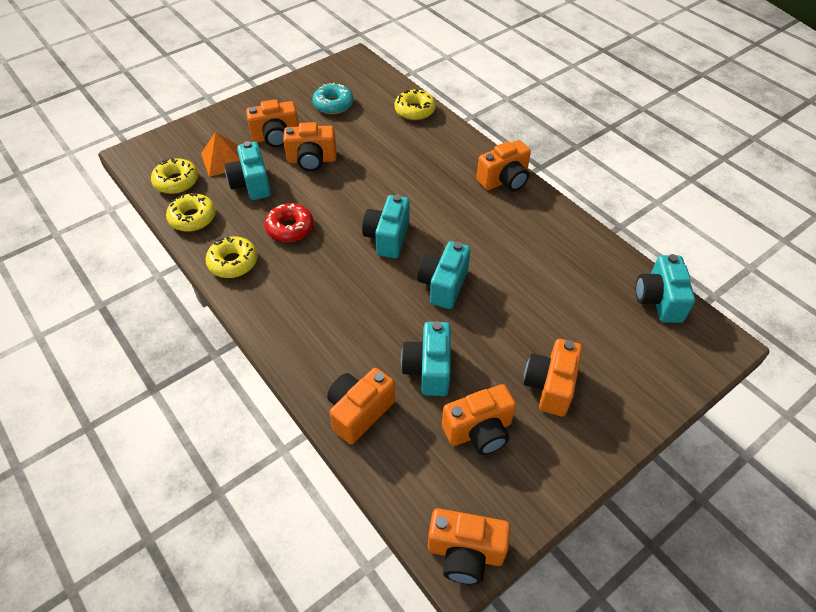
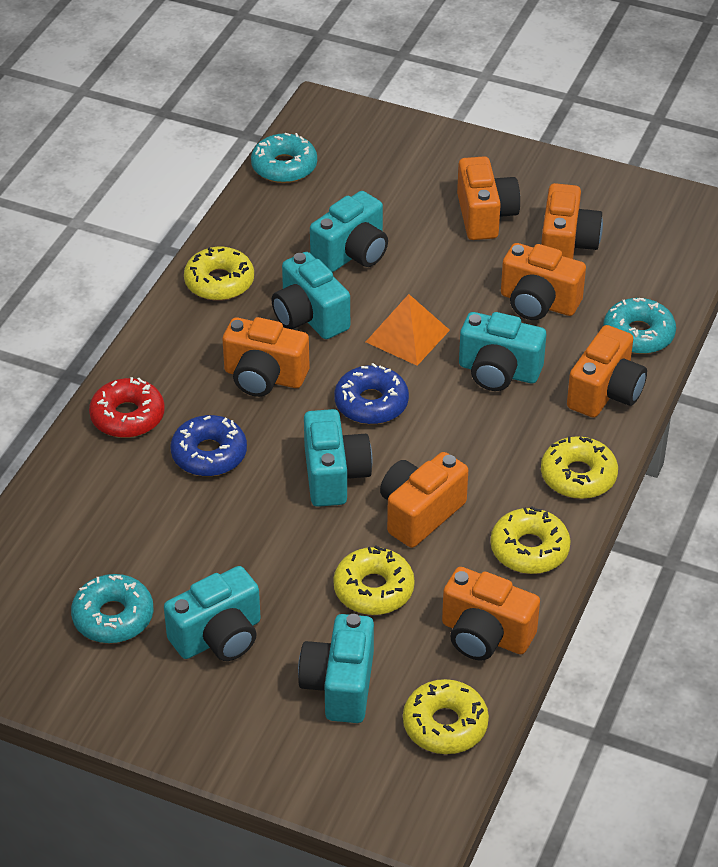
blue donut: none = 0 -> [170,415,247,476] [334,363,409,424] = 2
turquoise camera: [224,141,271,200] [362,195,410,258] [401,321,451,396] [417,241,471,309] [636,254,695,323] = 5 -> [164,566,261,661] [271,252,350,339] [298,614,374,723] [304,409,372,507] [310,191,388,272] [459,312,546,391] = 6
turquoise donut: [312,83,354,114] = 1 -> [71,574,153,643] [251,133,317,183] [603,298,676,354] = 3
yellow donut: [151,158,198,194] [166,193,216,232] [206,236,258,278] [394,89,436,120] = 4 -> [184,247,254,301] [333,546,415,615] [403,679,489,754] [491,506,570,574] [541,436,618,499] = 5

